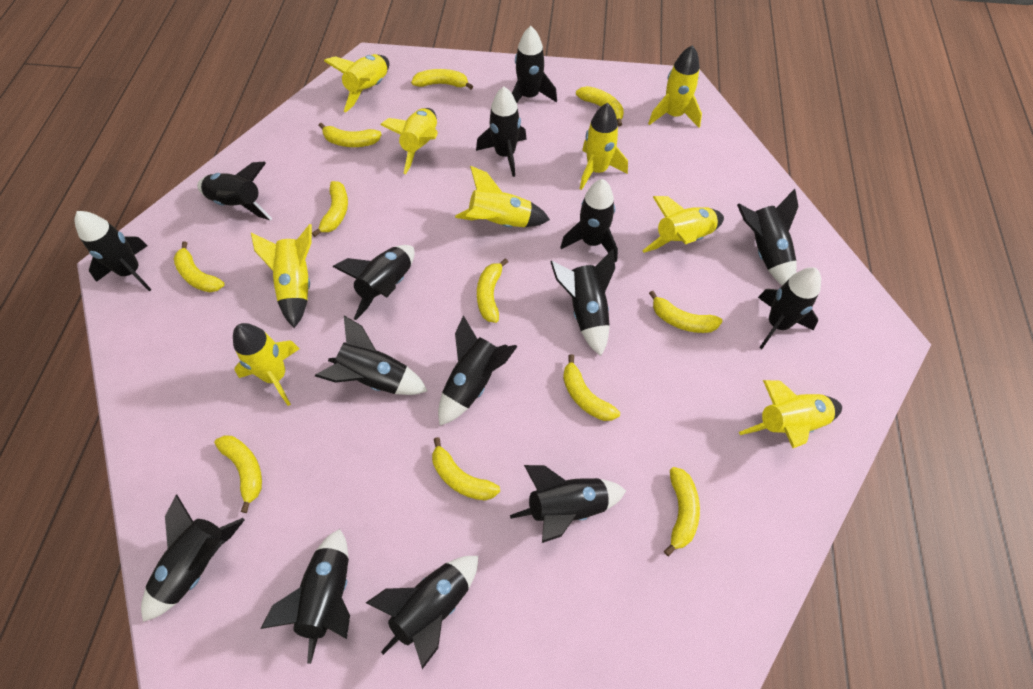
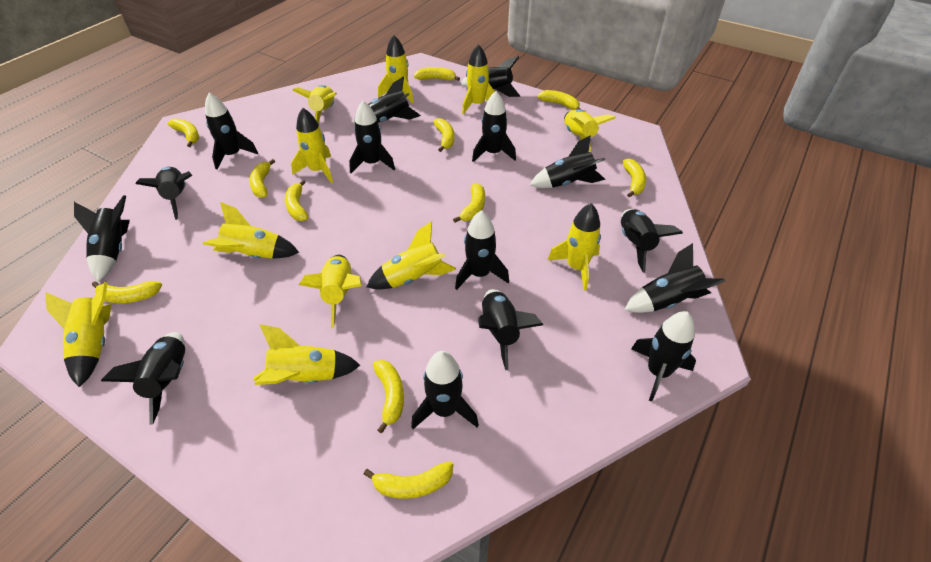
yellow rocket: [233,323,300,406] [251,224,312,328] [324,54,389,112] [380,108,438,174] [455,166,550,228] [580,103,628,190] [642,196,724,253] [648,45,702,128] [739,380,842,448] = 9 -> [46,282,112,387] [203,202,299,259] [253,324,360,385] [291,108,333,183] [293,85,337,124] [299,255,362,328] [367,221,456,290] [378,35,414,104] [462,44,495,114] [548,203,601,290] [564,109,616,152] = 11

